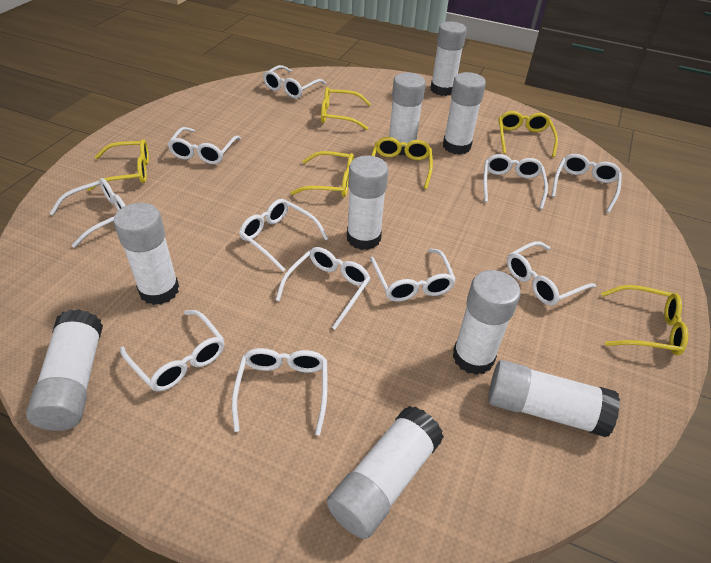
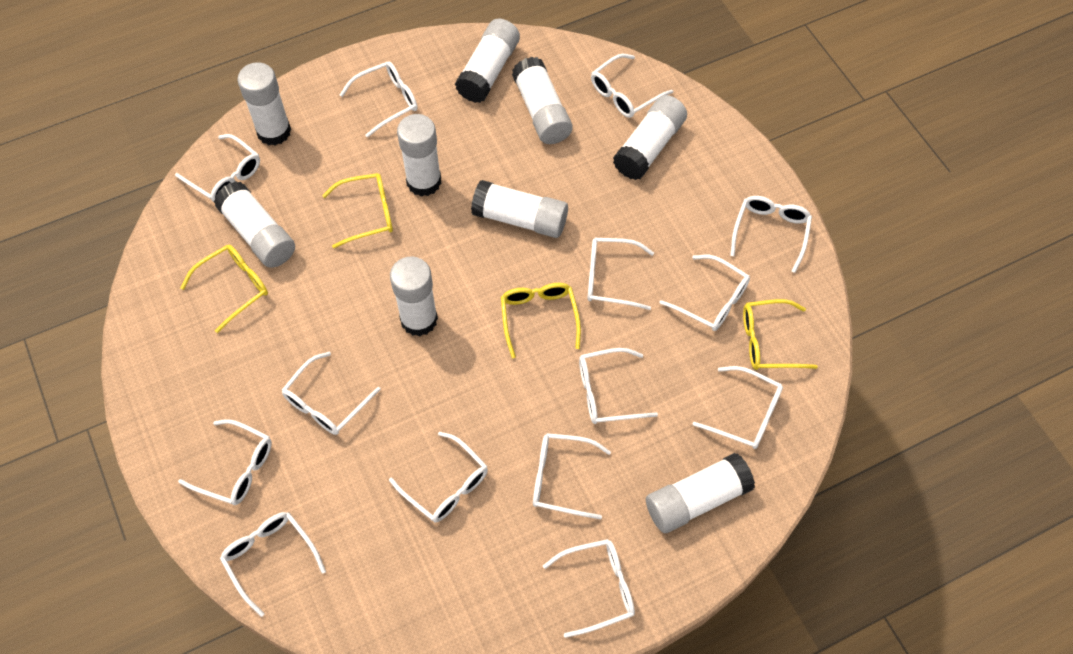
white glasses: [49,178,126,248] [120,310,224,391] [167,127,241,164] [232,348,327,435] [239,199,328,272] [263,65,326,99] [276,247,371,330] [370,249,456,302] [483,154,548,209] [507,241,596,306] [552,154,622,213] = 11 -> [175,134,260,202] [178,419,272,505] [220,512,326,617] [282,352,381,435] [340,61,418,138] [389,432,488,523] [533,433,611,519] [543,539,635,638] [579,348,658,424] [587,238,654,310] [591,54,673,118] [660,255,750,331] [692,366,783,449] [730,196,812,273] = 14
yellow glasses: [87,139,149,191] [291,151,354,197] [321,87,371,130] [371,137,433,189] [499,111,558,157] [601,285,688,356] = 6 -> [181,245,268,333] [322,173,393,248] [501,283,581,358] [743,299,818,370] = 4

